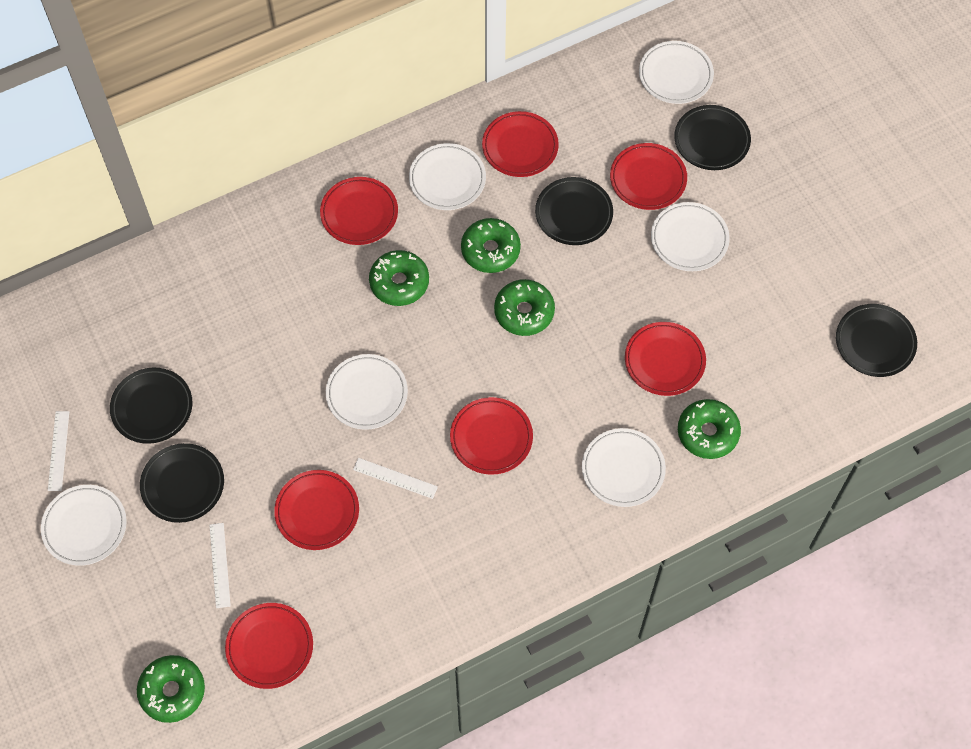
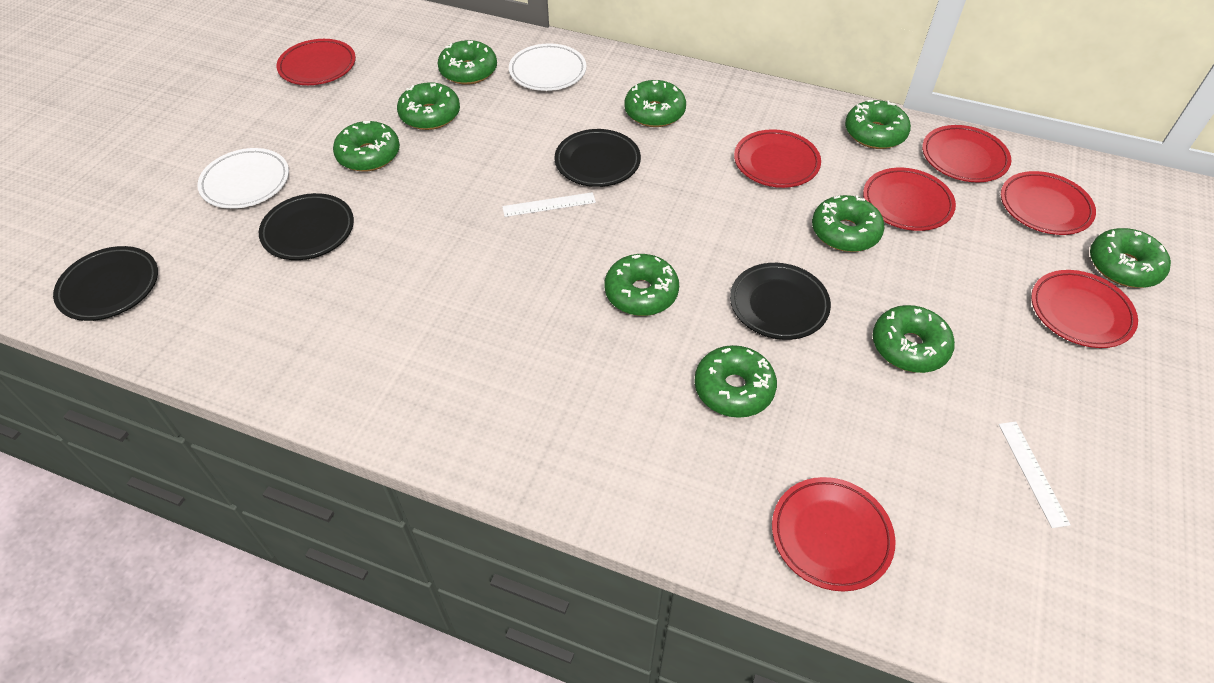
black plate: [110,368,193,444] [140,443,224,523] [535,177,613,245] [674,105,751,170] [836,304,917,377] = 5 -> [53,246,158,321] [259,193,354,260] [555,129,641,187] [730,263,831,340] = 4
green donut: [137,655,205,723] [369,250,429,306] [461,218,521,273] [494,279,555,336] [678,399,741,459] = 5 -> [333,121,400,172] [397,82,460,130] [438,40,497,85] [605,254,679,316] [624,80,686,127] [694,345,777,418] [812,195,884,252] [845,100,911,149] [873,305,955,373] [1090,228,1171,288] = 10
white plate: [41,485,127,566] [326,354,408,430] [409,143,486,210] [582,428,666,507] [639,41,714,104] [651,202,730,271] = 6 -> [197,148,289,209] [509,43,587,91] = 2
white ruler: [48,411,69,491] [209,523,231,608] [353,458,438,499] = 3 -> [502,192,596,217] [999,422,1071,528] = 2

